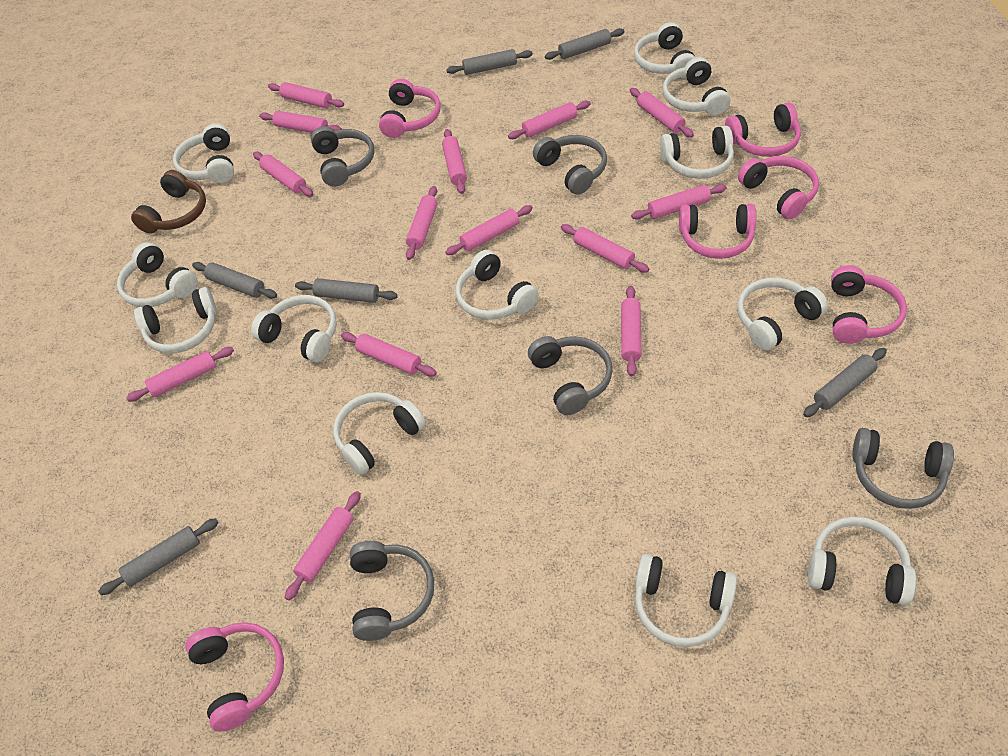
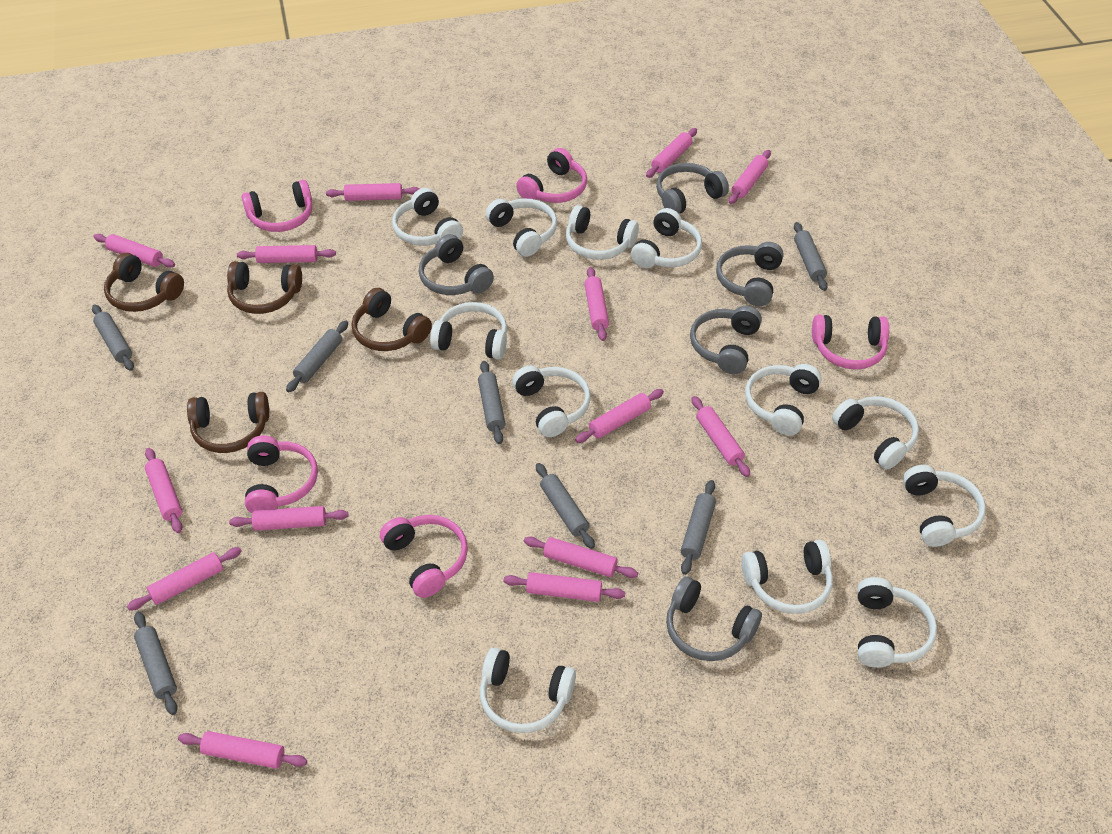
brown headphones: [131,170,206,234] = 1 -> [104,253,184,312] [187,392,269,453] [227,261,302,314] [352,288,432,351] = 4
grey rolling pin: [98,518,219,595] [192,262,277,299] [295,278,398,303] [446,49,533,75] [545,28,624,60] [803,348,887,417] = 6 -> [92,304,134,371] [134,612,178,715] [286,321,348,392] [478,361,505,444] [536,463,595,549] [681,480,716,575] [794,222,828,291] = 7
pink headphones: [185,622,284,732] [379,79,441,138] [679,204,757,259] [725,103,801,157] [738,156,819,219] [831,265,907,344] = 6 -> [242,180,312,232] [245,435,318,513] [380,515,468,598] [516,148,587,203] [812,315,889,370] = 5

